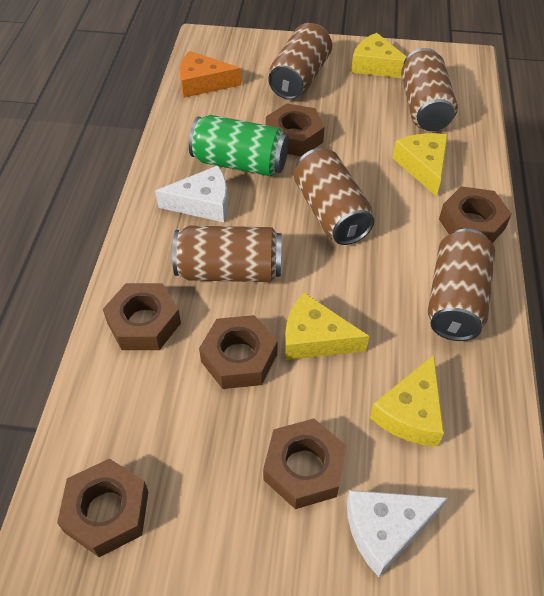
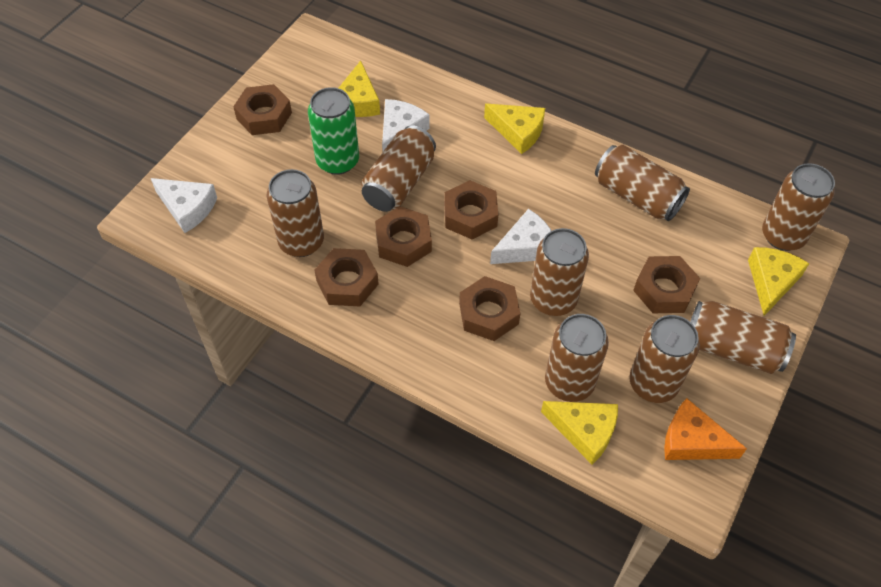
brown can: [172,226,282,282] [268,23,332,100] [294,148,374,245] [401,48,458,131] [428,229,495,341] = 5 -> [267,169,324,257] [361,126,436,212] [530,228,589,316] [545,314,609,402] [595,145,690,221] [629,315,700,403] [690,301,796,374] [762,163,835,251] = 8
white cheese: [155,166,228,222] [347,490,448,577] = 2 -> [151,178,217,233] [382,99,430,151] [490,209,551,264] = 3

